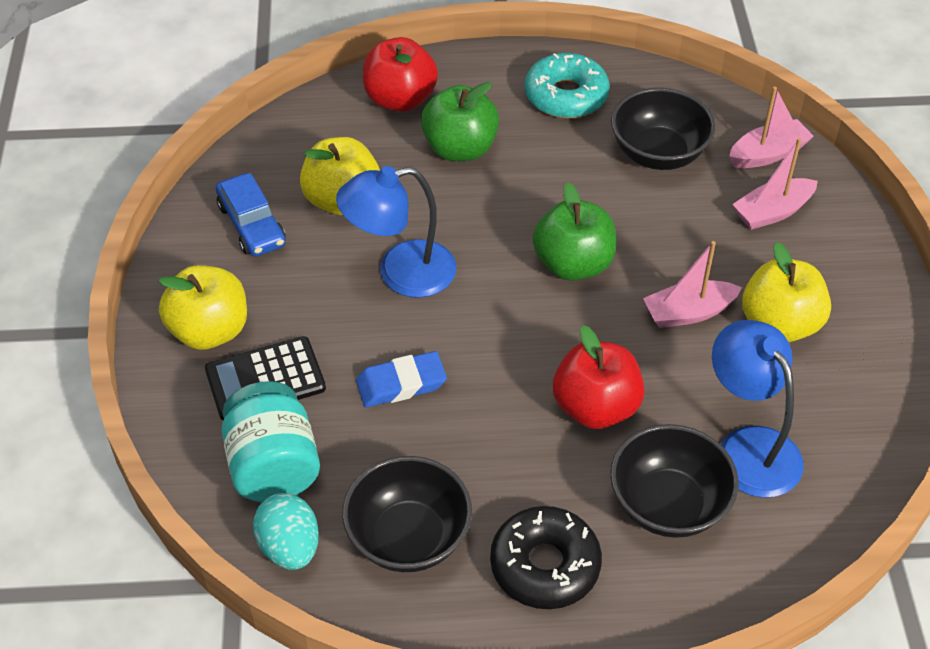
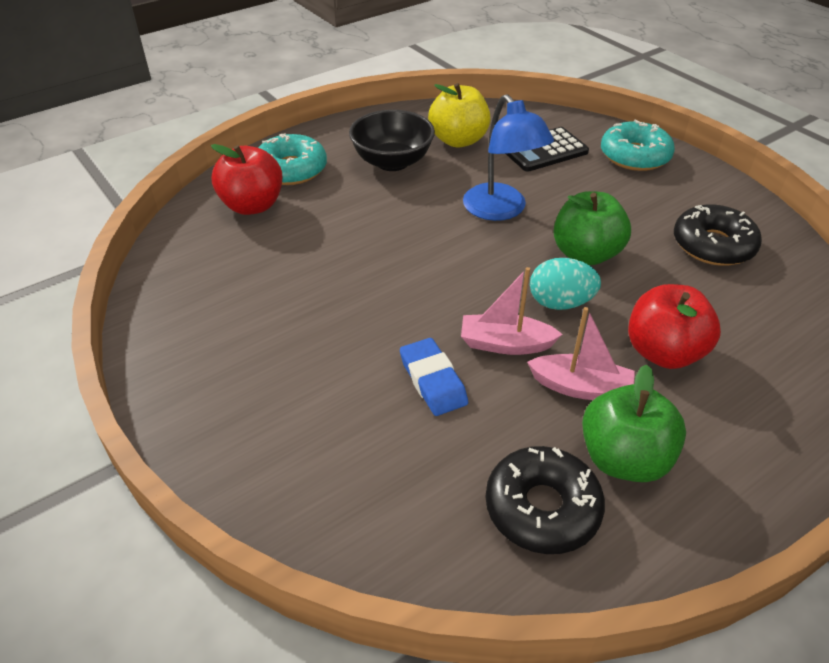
black bowl: [342,456,472,572] [610,424,738,538] [611,88,715,170] = 3 -> [349,110,435,171] = 1
black donut: [490,506,602,609] = 1 -> [486,446,605,554] [674,204,762,266] = 2
blue car: [216,173,286,257] = 1 -> none = 0
blue lamp: [336,166,457,298] [712,320,804,498] = 2 -> [463,94,554,221] = 1
pink boat: [643,241,742,328] [729,87,814,168] [732,138,818,230] = 3 -> [461,267,563,355] [527,307,635,400] = 2
turquoise donut: [525,53,610,119] = 1 -> [258,133,327,185] [601,119,675,171] = 2
turquoise jar: [222,381,320,502] = 1 -> none = 0
yellow apple: [159,265,247,350] [300,137,380,215] [742,242,831,342] = 3 -> [428,83,491,148] = 1

